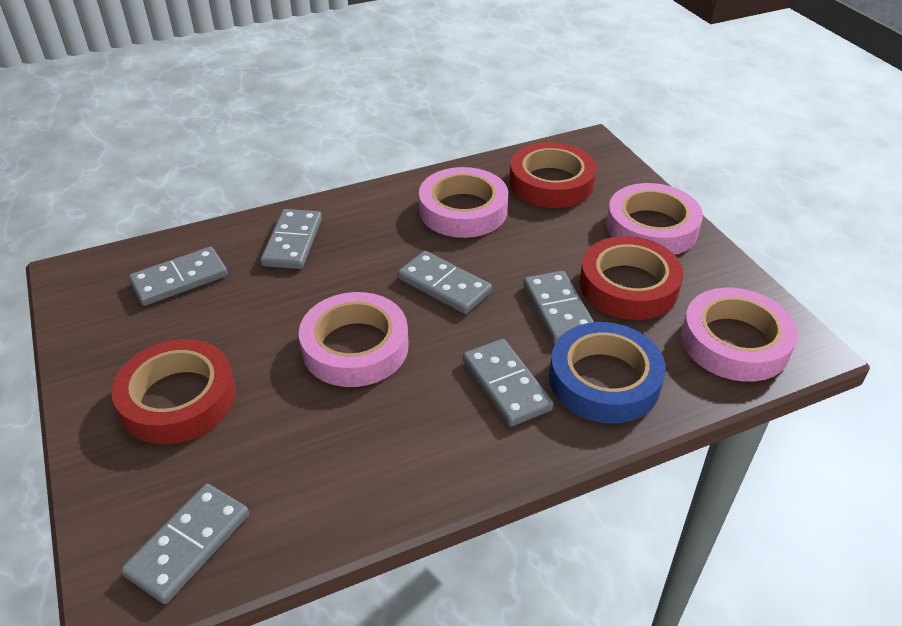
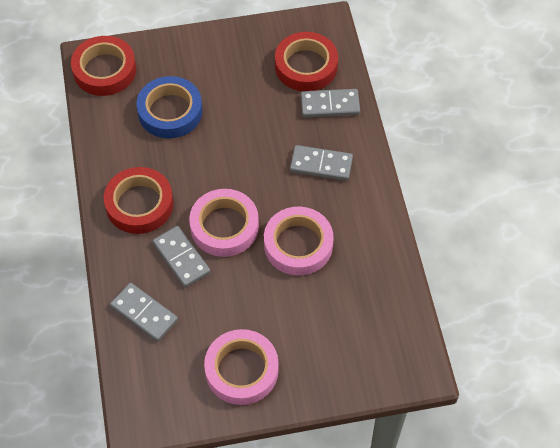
grey domino: [121,484,249,604] [129,247,228,306] [261,209,322,269] [398,251,492,314] [463,339,554,427] [523,271,594,344] = 6 -> [110,283,178,342] [153,226,210,288] [290,145,353,181] [301,89,360,117] = 4
pink tape: [299,292,409,387] [419,167,508,238] [606,183,703,255] [681,288,798,382] = 4 -> [189,189,259,257] [204,329,279,405] [264,207,334,276] = 3

